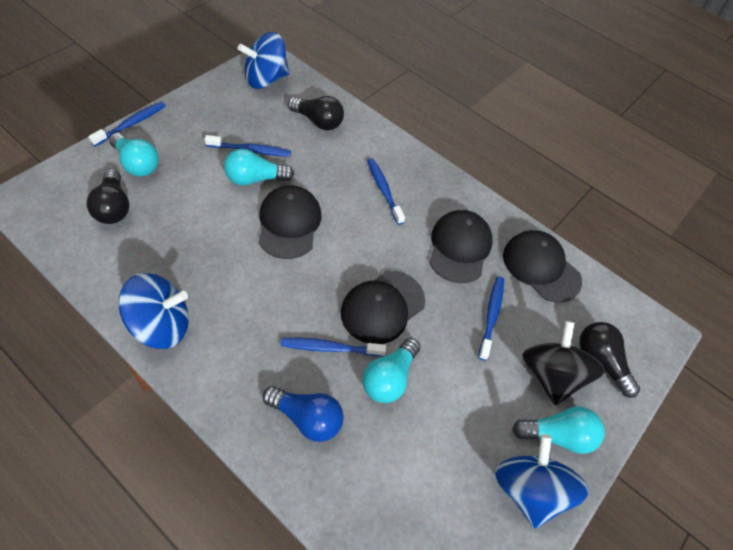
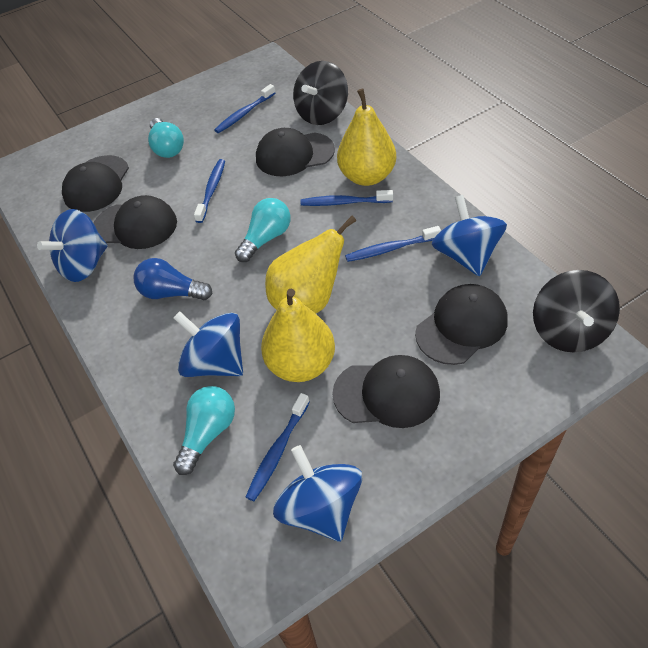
black cap: [259,185,322,259] [341,271,425,344] [429,210,493,283] [503,230,582,303] = 4 -> [62,155,129,212] [94,195,177,249] [256,128,335,176] [332,355,440,428] [415,284,508,365] = 5
black light bulb: [86,169,130,224] [288,96,344,131] [579,322,640,398] = 3 -> none = 0
black spinning top: [522,321,605,405] = 1 -> [293,61,348,125] [533,270,620,352] = 2
blue spinning top: [118,273,189,349] [238,32,289,89] [495,434,589,528] = 3 -> [37,209,108,282] [174,311,243,377] [273,445,362,542] [431,195,507,276] = 4
turquoise light bulb: [109,133,159,176] [224,149,294,186] [362,338,420,403] [512,406,605,454] = 4 -> [148,118,184,158] [173,386,235,475] [235,198,290,262] = 3
yellow pear: none = 0 -> [261,289,335,382] [265,216,356,313] [337,89,396,186] = 3

